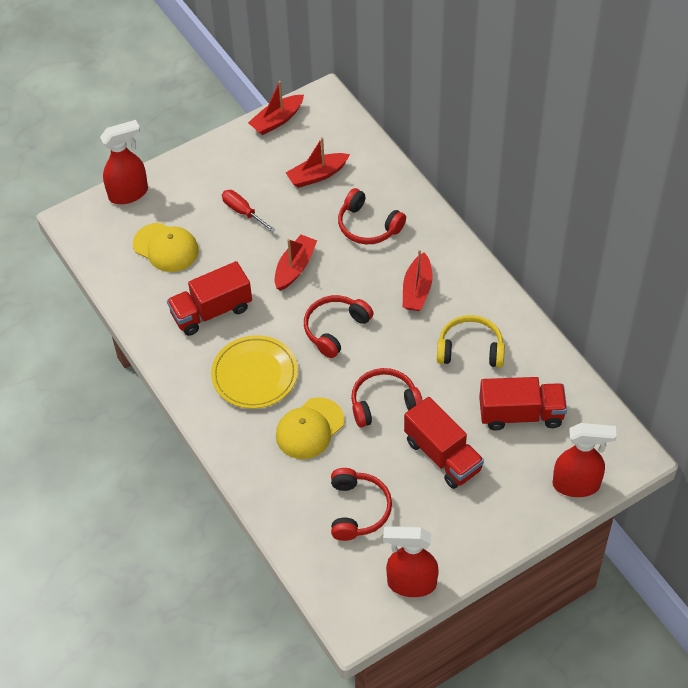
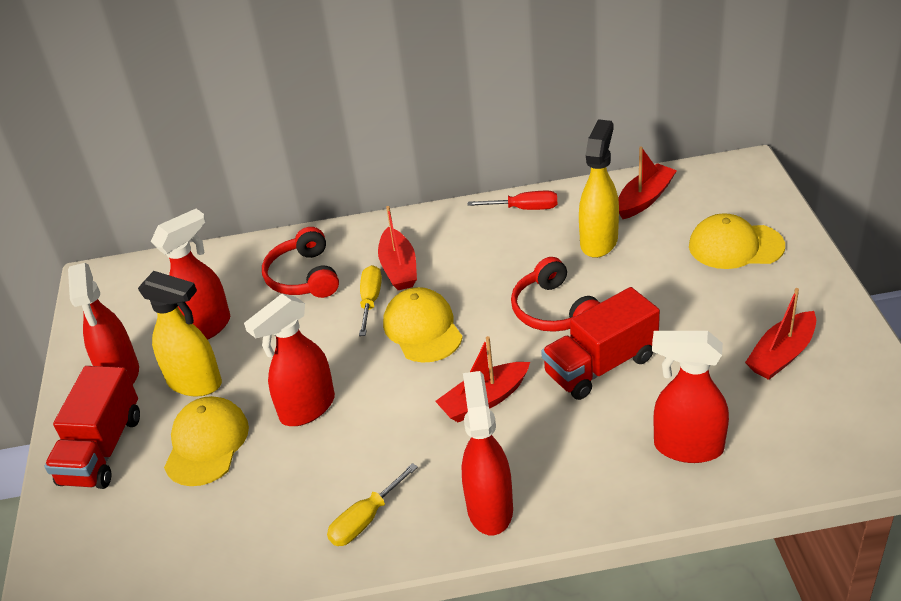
red headphones: [304,295,374,358] [331,468,392,541] [338,188,406,244] [351,368,423,428] = 4 -> [262,227,339,298] [511,257,600,332] = 2
red spray bottle: [100,120,148,204] [383,526,439,597] [553,423,617,497] = 3 -> [68,263,139,384] [151,209,230,340] [244,294,335,426] [462,371,513,535] [652,331,729,463] = 5
red truck: [167,261,252,336] [404,397,484,489] [479,377,567,431] = 3 -> [44,366,140,489] [541,287,660,400] = 2
yellow cap: [133,223,199,272] [276,397,344,459] = 2 -> [164,396,249,486] [383,287,463,363] [689,213,785,269] = 3
yellow headphones: [437,315,505,367] = 1 -> none = 0
yellow plate: [211,335,298,409] = 1 -> none = 0
yellow screwdriver: none = 0 -> [327,463,418,546] [359,265,382,336] = 2
yellow spray bottle: none = 0 -> [138,271,222,397] [579,119,619,258] = 2

